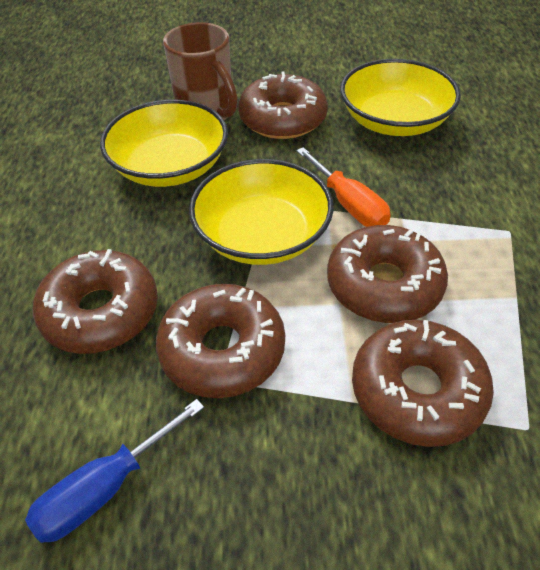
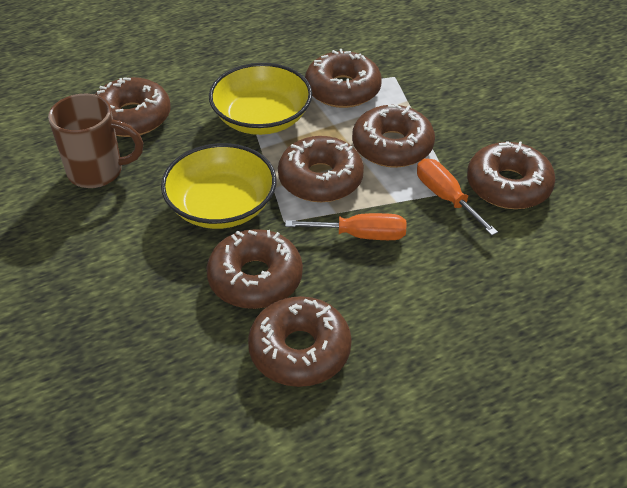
blue screwdriver: [25,399,204,543] = 1 -> none = 0
brown donut: [33,249,158,354] [156,284,285,398] [238,72,328,139] [327,225,448,323] [352,320,494,447] = 5 -> [95,77,171,137] [206,229,303,309] [248,296,352,387] [278,136,364,202] [305,49,382,108] [352,104,435,168] [467,141,556,209] = 7
orange screwdriver: [296,147,391,227] = 1 -> [285,213,406,240] [417,159,498,235] = 2
yellow bowl: [100,99,228,187] [189,159,334,265] [340,59,461,136] = 3 -> [161,143,277,229] [209,63,312,135] = 2

